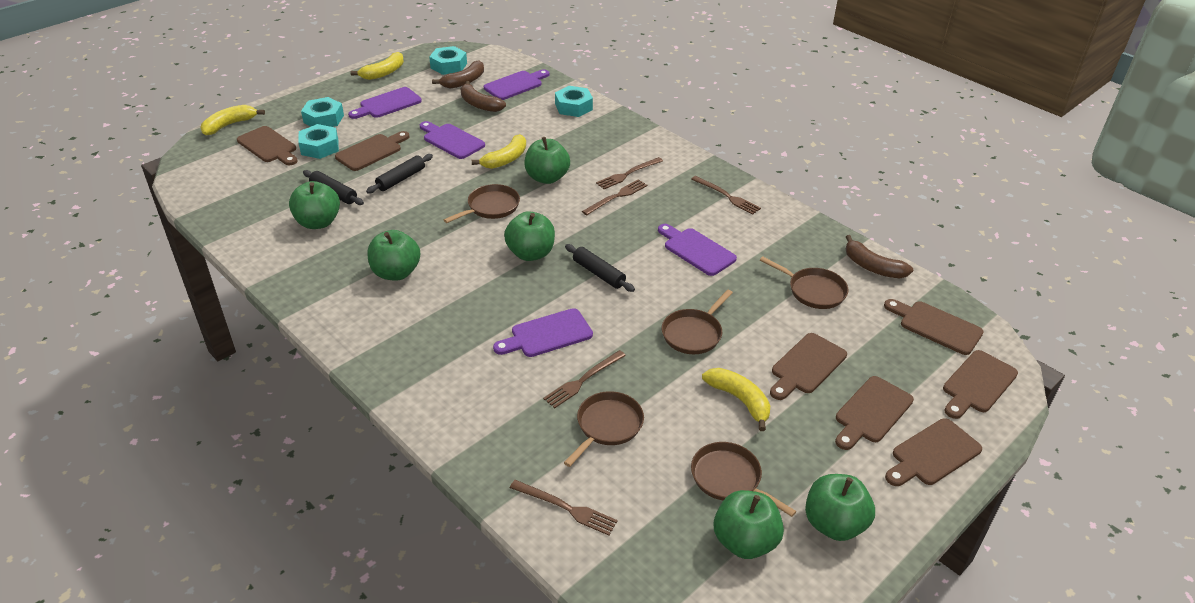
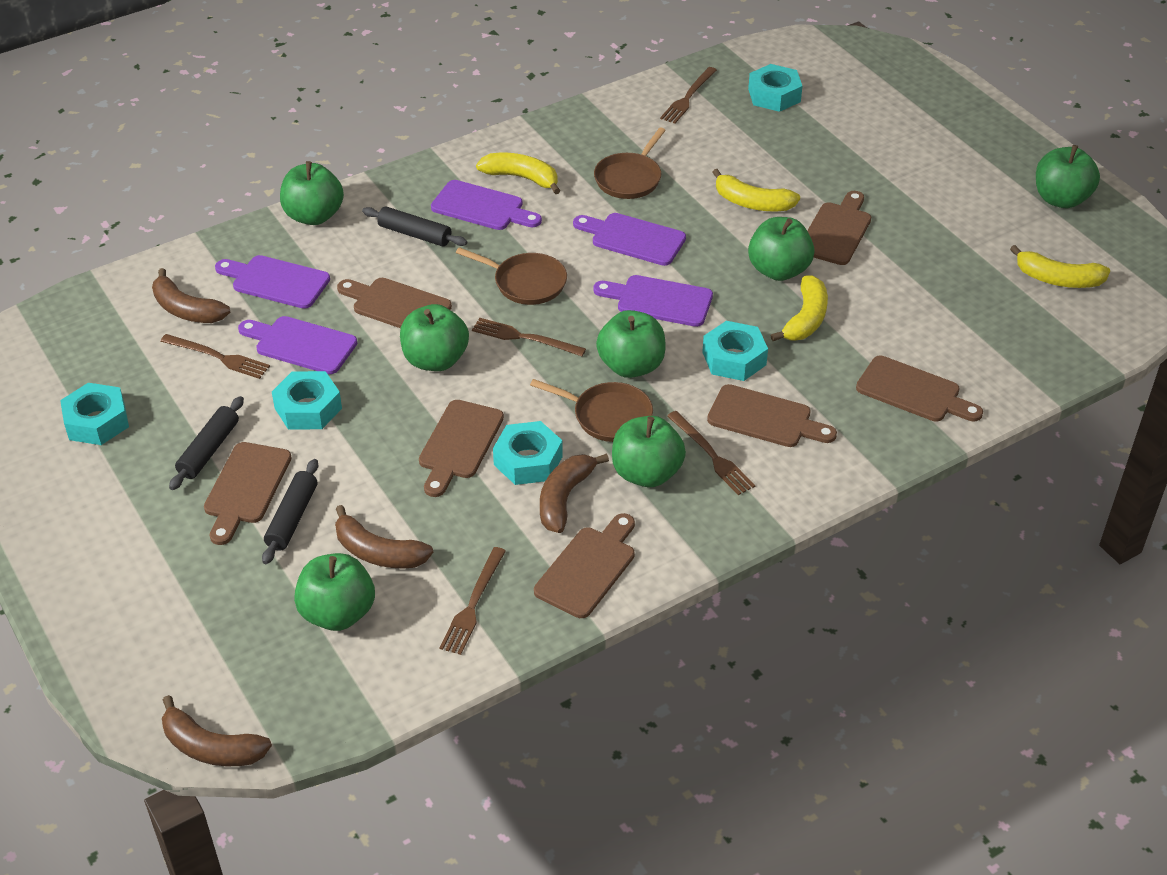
brown banana: [432,60,484,89] [461,81,506,112] [846,235,913,278] = 3 -> [152,268,230,323] [162,695,272,766] [335,505,433,568] [540,453,609,533] = 4
brown pan: [444,184,520,223] [564,391,644,467] [662,290,733,354] [691,442,796,517] [760,256,848,309] = 5 -> [456,247,567,305] [530,379,653,442] [594,127,666,199] = 3
green apple: [289,181,340,229] [367,230,420,280] [504,211,555,261] [524,137,570,184] [714,490,784,559] [805,474,875,541] = 6 -> [280,161,344,225] [294,553,375,631] [400,304,469,371] [596,310,666,378] [612,416,686,487] [748,217,815,281] [1036,145,1100,208] = 7
turquoise nut: [298,124,339,159] [301,97,344,127] [429,46,467,75] [555,86,593,117] = 4 -> [60,383,129,445] [272,371,342,429] [493,421,563,485] [702,321,768,381] [748,64,802,112] = 5

